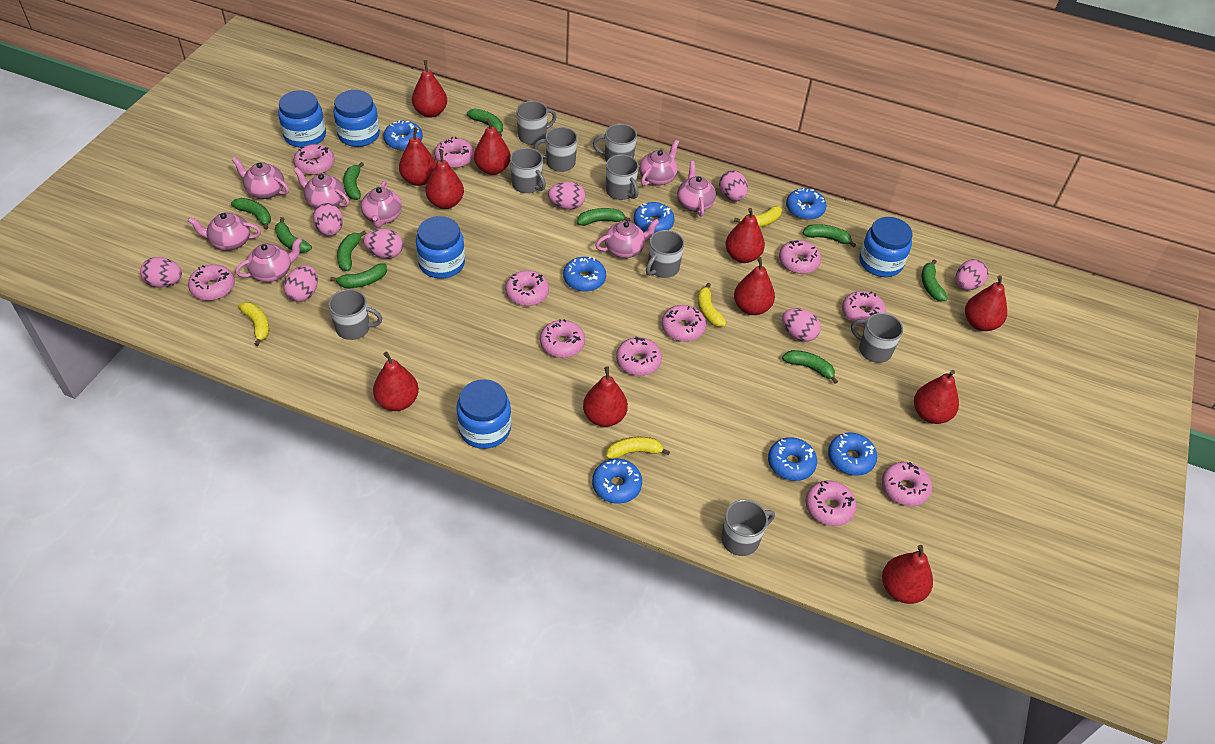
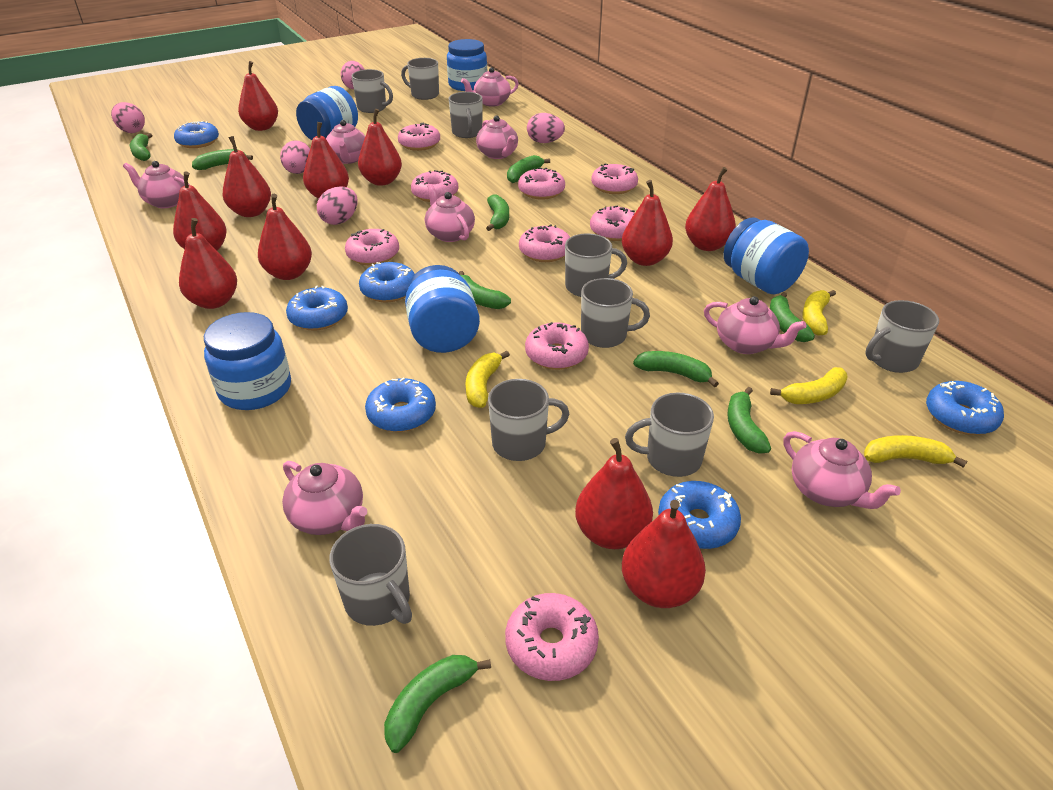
blue donut: [383,120,423,151] [563,256,606,292] [592,459,642,504] [634,202,674,233] [768,437,817,481] [786,188,827,220] [828,432,877,476] = 7 -> [174,121,219,148] [286,286,348,331] [359,262,415,302] [365,377,436,432] [658,481,741,549] [926,381,1004,435] = 6
green banana: [231,198,271,230] [275,217,312,253] [330,263,387,288] [337,230,366,271] [343,162,364,200] [467,109,503,136] [577,208,631,226] [782,350,838,384] [803,224,856,247] [921,259,948,301] = 10 -> [130,133,152,161] [192,149,253,170] [384,655,491,753] [459,271,511,309] [486,195,509,231] [507,155,550,183] [633,351,719,387] [727,387,771,454] [770,292,815,342] = 9
pink donut: [188,264,235,301] [294,144,335,175] [434,137,474,168] [505,270,549,306] [540,319,585,358] [616,336,662,376] [662,305,706,342] [779,240,821,274] [805,480,856,526] [842,291,886,327] [882,462,932,506] = 11 -> [345,229,399,266] [398,123,440,151] [411,170,458,202] [505,593,599,681] [518,168,565,199] [519,224,570,262] [525,322,589,370] [590,206,635,241] [591,163,638,194] = 9
pink egg: [140,257,182,288] [284,265,318,302] [313,203,343,236] [363,229,403,259] [548,182,585,210] [719,170,748,201] [782,308,821,342] [956,259,989,290] = 8 -> [111,102,145,133] [280,140,310,174] [317,186,358,225] [341,61,365,89] [527,113,565,143] = 5

